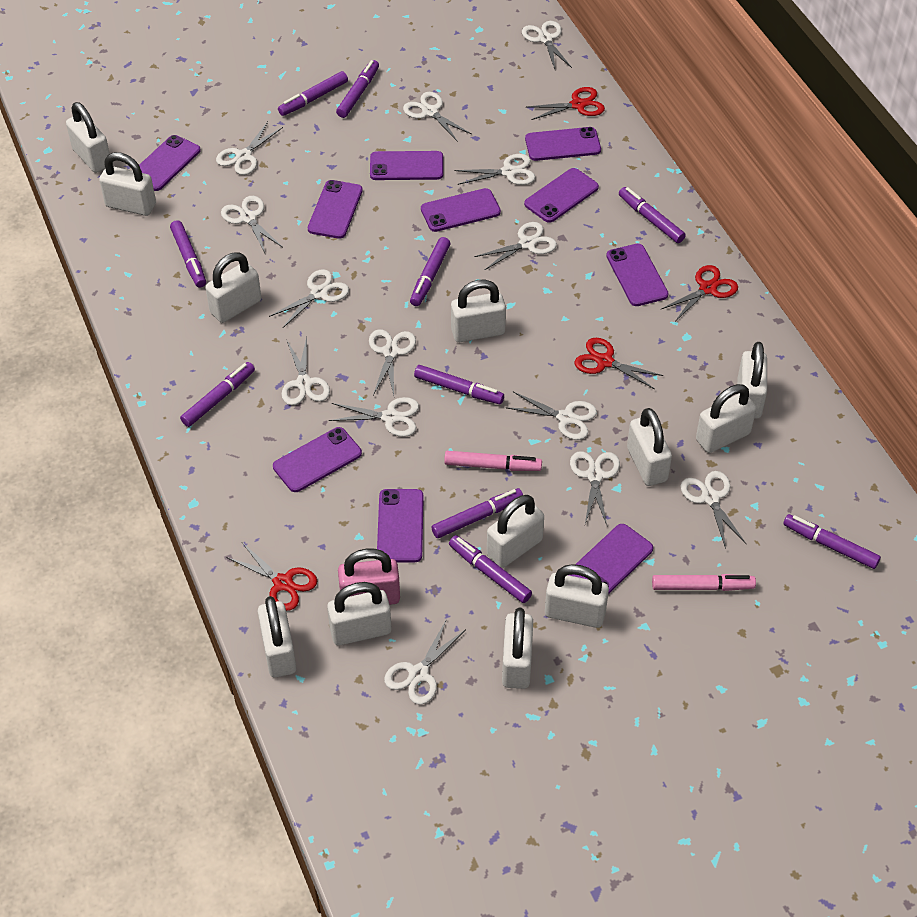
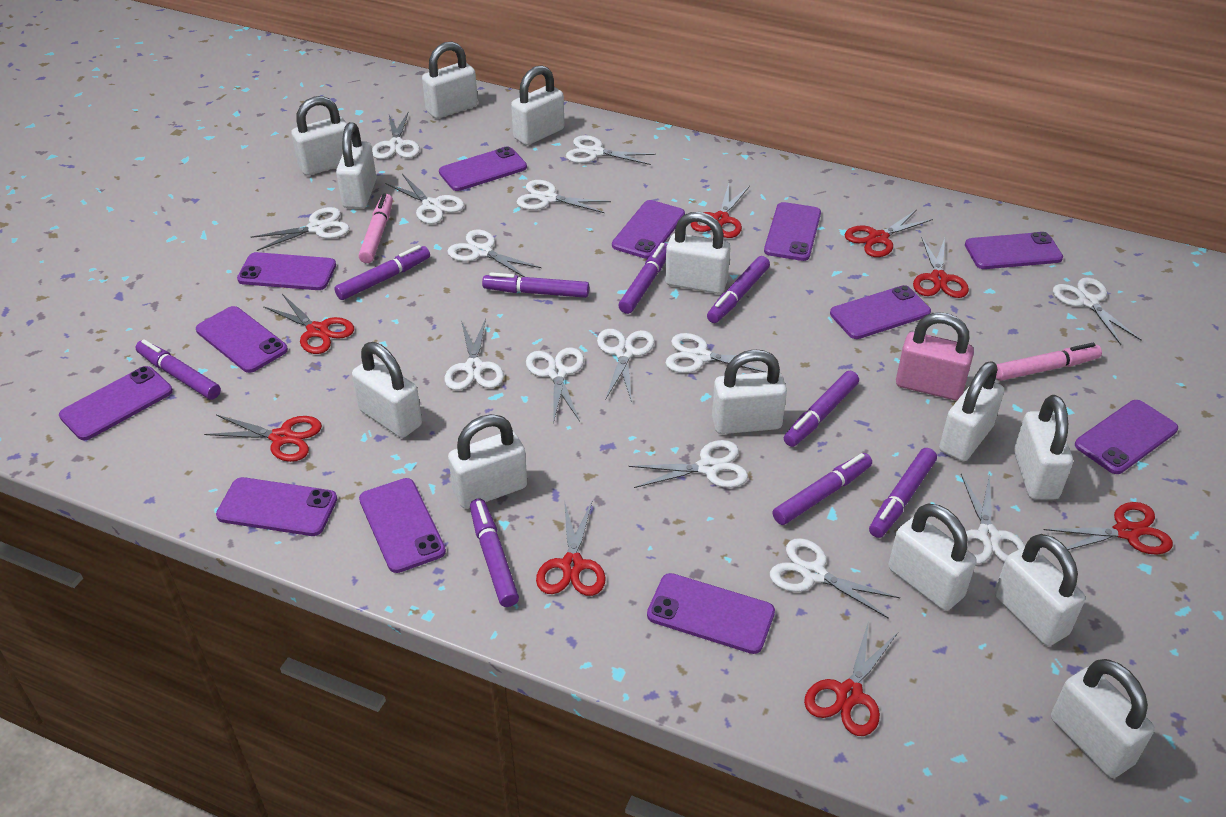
purple marker: [170,220,206,288] [180,362,255,427] [278,71,348,116] [336,60,379,118] [410,237,450,306] [414,365,504,404] [431,488,523,538] [449,535,532,603] [619,187,686,243] [783,514,881,569] = 10 -> [135,339,221,400] [334,245,430,300] [470,498,519,607] [482,272,589,298] [618,243,668,314] [707,256,770,323] [773,453,872,525] [784,371,859,447] [869,448,937,538] = 9
purple phone: [139,135,201,191] [273,427,362,492] [308,180,363,239] [370,151,443,180] [377,489,424,562] [421,188,501,232] [524,168,599,223] [525,127,601,161] [569,524,653,594] [606,244,669,306] = 10 -> [59,366,173,440] [196,306,288,373] [216,477,337,536] [237,252,336,290] [359,478,446,573] [439,146,527,191] [612,200,685,259] [647,573,775,654] [764,202,821,261] [830,285,931,339] [965,232,1063,269] [1075,400,1178,474] = 12
red scissors: [226,542,317,611] [527,87,605,120] [574,338,663,389] [662,265,738,321] = 4 -> [204,415,322,462] [263,294,354,354] [536,500,606,596] [691,184,750,238] [804,620,898,736] [845,210,933,257] [913,238,969,298] [1043,502,1173,555] = 8
white padlock: [66,102,110,173] [99,152,156,216] [205,253,261,323] [258,596,296,677] [327,582,392,646] [451,280,506,342] [487,495,544,568] [502,607,533,689] [545,564,609,628] [627,408,672,486] [696,384,756,453] [737,342,767,419] = 12 -> [291,96,347,176] [336,122,377,209] [352,342,422,438] [422,42,478,119] [448,414,527,509] [511,65,564,145] [665,212,730,294] [712,349,787,434] [889,504,976,611] [939,361,1004,461] [994,534,1085,646] [1014,395,1073,499] [1051,659,1155,778] = 13

